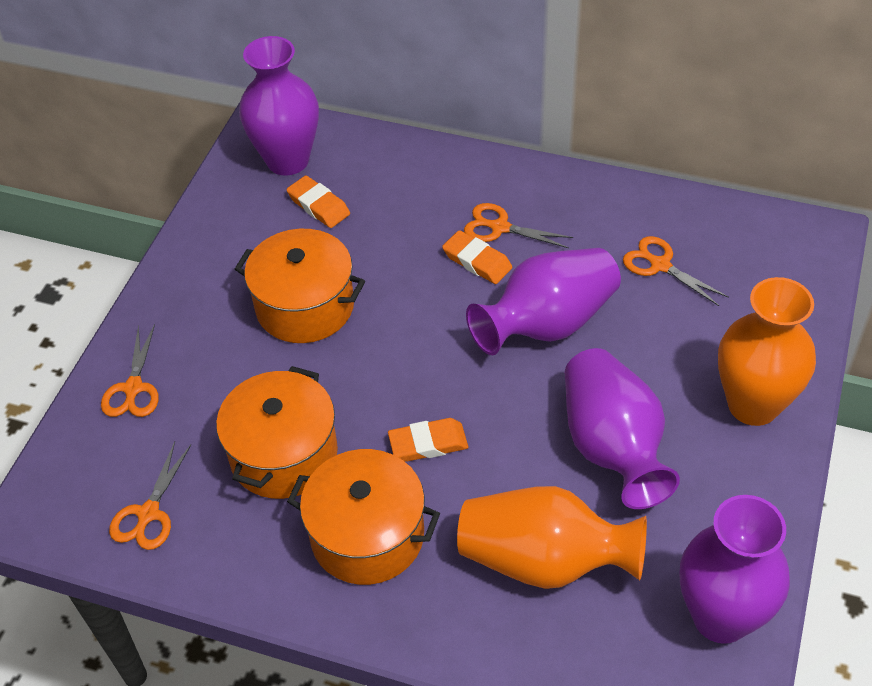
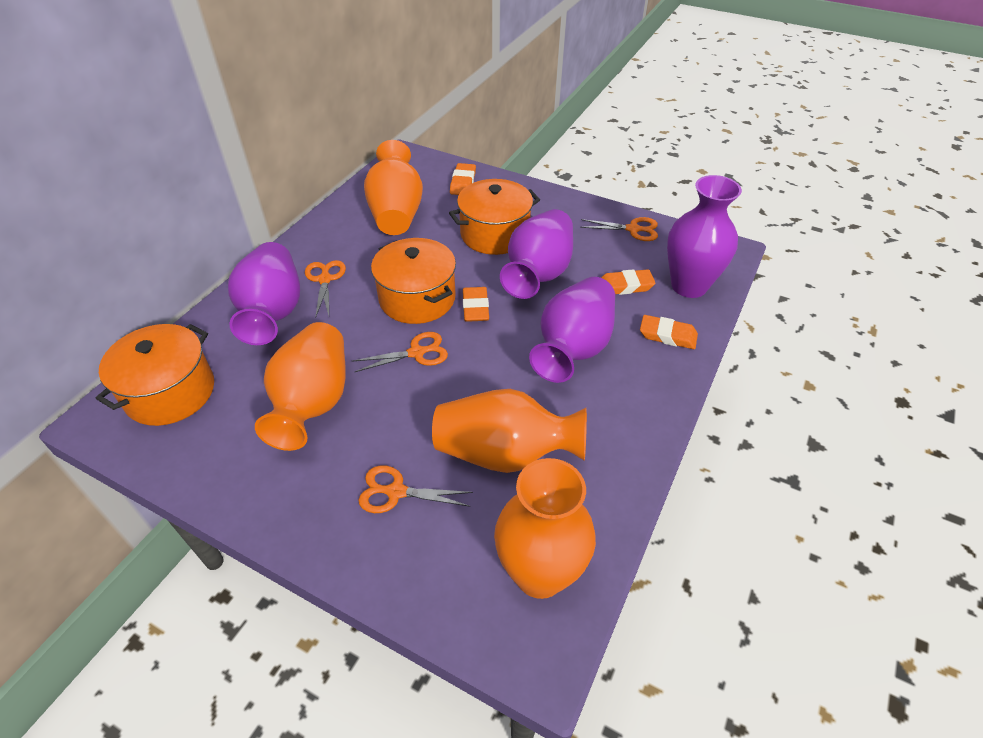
orange eraser: [286,175,350,228] [388,418,468,462] [442,230,512,284] = 3 -> [450,163,476,195] [463,287,489,322] [601,269,655,295] [640,315,698,349] = 4
orange vase: [457,486,647,589] [718,277,816,426] = 2 -> [255,322,346,451] [364,140,423,235] [432,389,587,473] [494,458,596,599] = 4

